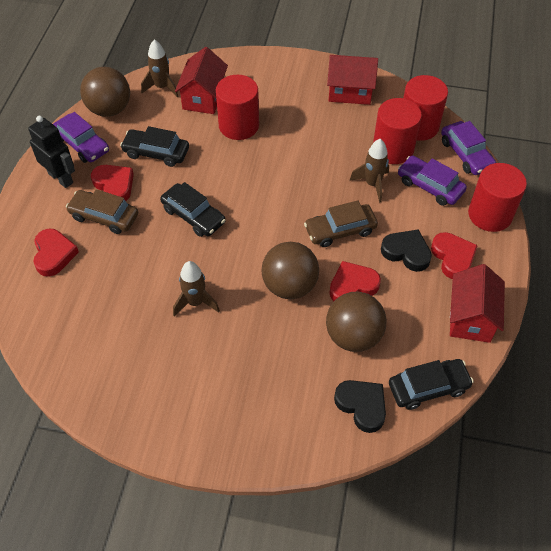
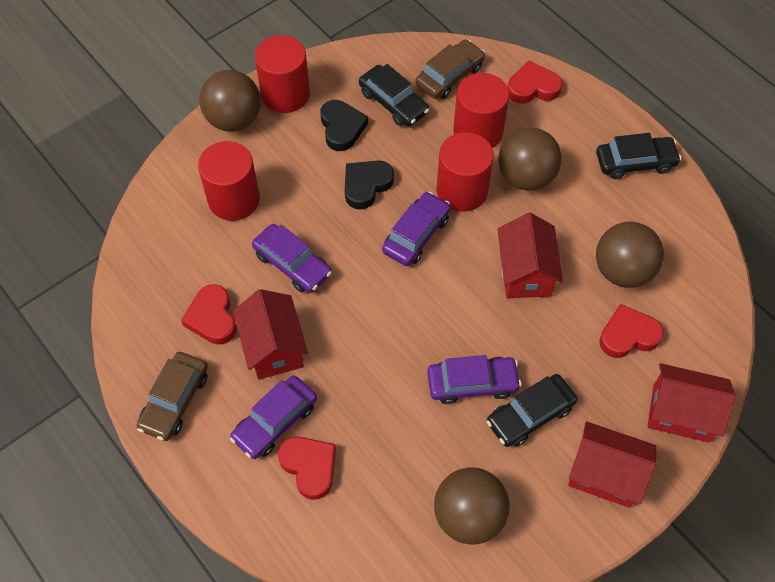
black robot: [28,116,75,188] = 1 -> none = 0
brown ball: [80,67,130,117] [262,242,319,299] [326,291,387,352] = 3 -> [199,70,261,132] [434,467,510,545] [498,127,562,191] [596,222,664,288] = 4
brown rocket: [141,39,179,97] [173,261,220,317] [350,139,389,203] = 3 -> none = 0
purple car: [53,112,109,163] [398,156,467,206] [441,121,496,175] = 3 -> [230,375,317,459] [252,224,332,293] [382,192,451,266] [427,355,521,404] = 4
red house: [175,47,228,114] [327,55,378,105] [450,264,505,343] = 3 -> [233,289,308,380] [497,213,563,298] [568,421,656,508] [647,363,736,442] = 4

